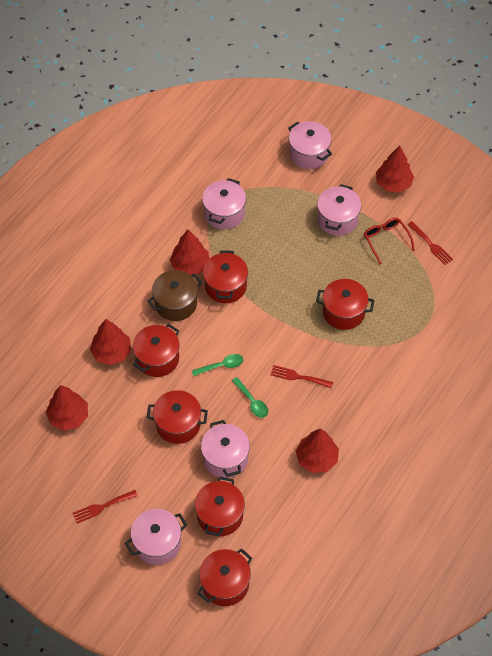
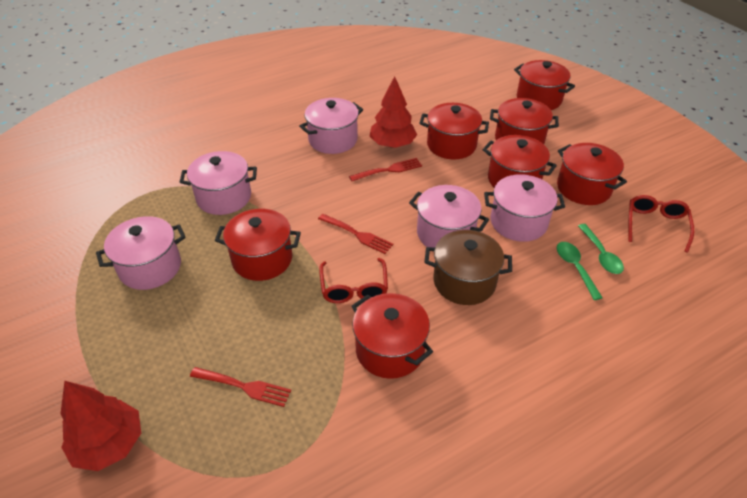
red glasses: [364,218,415,265] = 1 -> [319,258,388,303] [628,195,694,252] = 2
red pot: [133,324,180,377] [147,390,208,444] [195,477,245,536] [197,548,252,606] [203,250,248,303] [316,279,375,330] = 6 -> [215,209,301,281] [351,293,433,379] [419,103,489,159] [483,135,557,188] [490,98,559,144] [514,60,575,110] [557,143,627,205] = 7
red tree: [46,385,88,431] [90,319,131,365] [170,230,209,275] [296,428,339,473] [376,145,414,192] = 5 -> [60,381,141,471] [370,76,417,148] = 2

